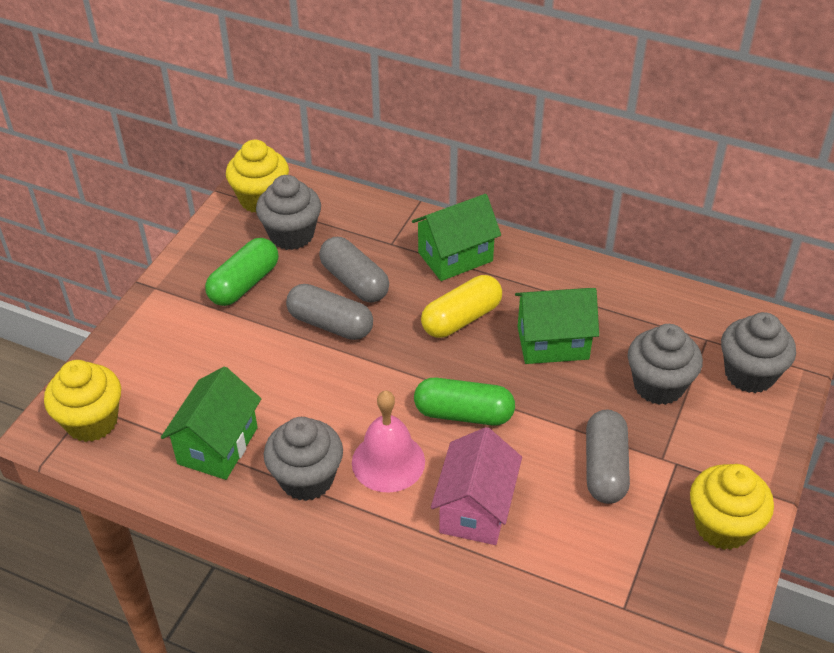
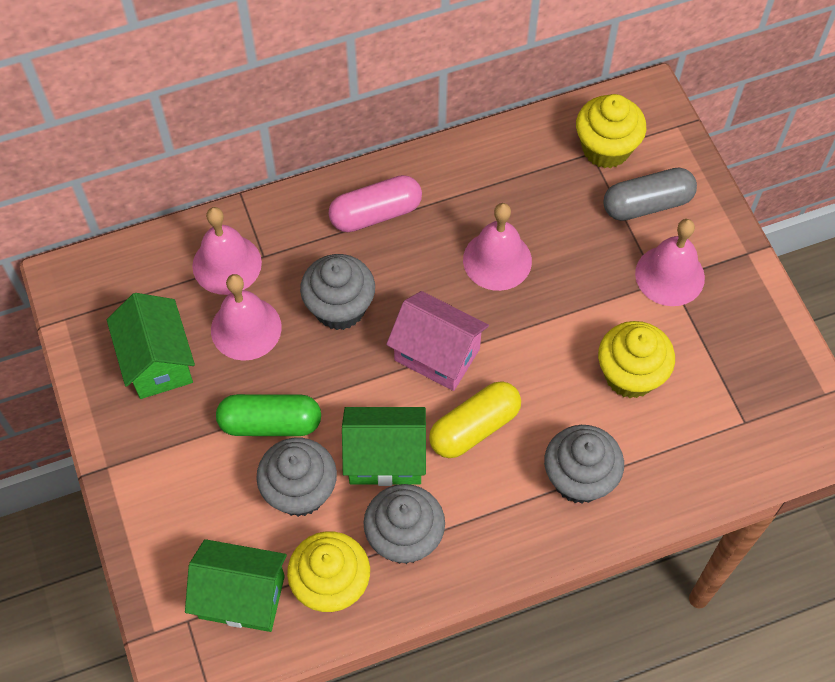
green capsule: [205,238,278,306] [414,378,515,426] = 2 -> [216,394,321,436] = 1
grey capsule: [286,284,373,340] [319,237,389,303] [586,410,630,504] = 3 -> [603,168,697,221] = 1
pink bell: [352,391,425,493] = 1 -> [192,207,262,295] [211,274,282,361] [463,203,532,291] [635,219,705,306] = 4
pink capsule: none = 0 -> [328,175,422,232] = 1

